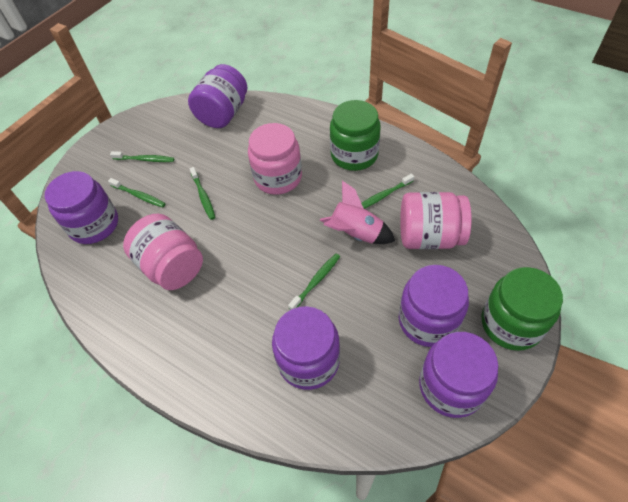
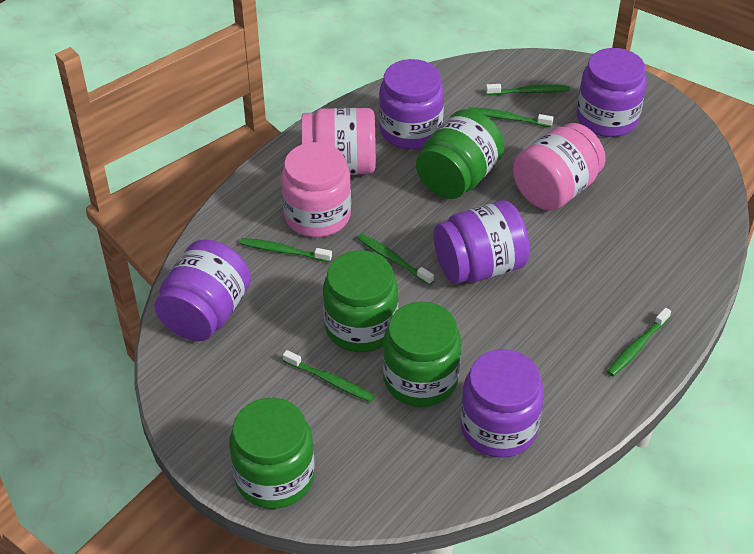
green jar: [330,100,381,171] [482,267,563,351] = 2 -> [229,398,315,509] [323,250,398,352] [383,302,461,407] [416,109,505,199] = 4
green toothbrush: [108,178,166,207] [110,151,174,162] [190,167,215,220] [288,254,340,310] [361,174,414,209] = 5 -> [240,238,332,262] [283,350,375,402] [357,234,434,285] [468,107,554,127] [486,84,570,95] [607,308,671,376] = 6
pink rocket: [319,181,395,244] = 1 -> none = 0

